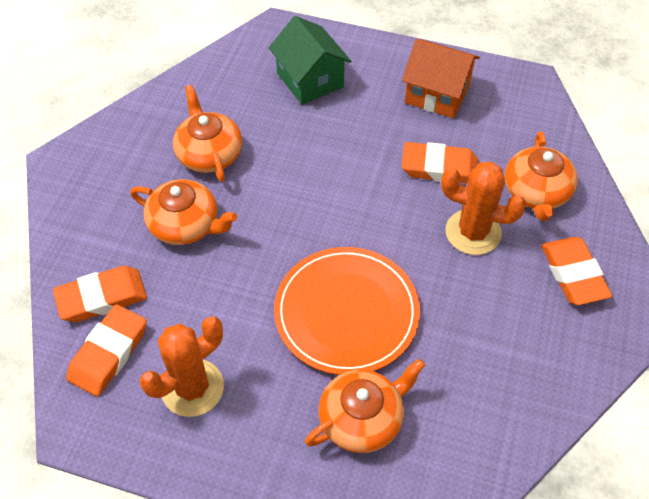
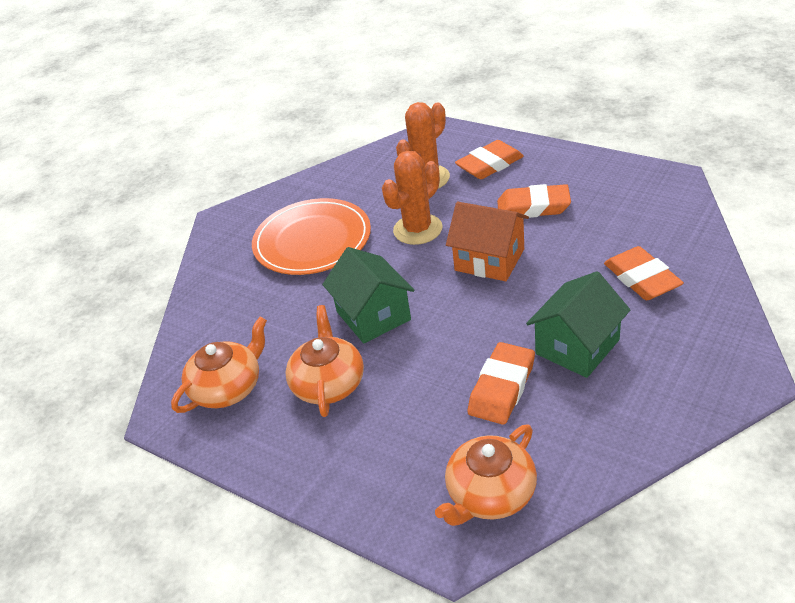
green house: [269,16,351,105] = 1 -> [322,247,414,344] [526,271,630,378] = 2
orange teapot: [130,179,237,245] [173,85,242,182] [305,359,425,453] [505,131,578,221] = 4 -> [171,317,267,413] [285,305,364,417] [435,424,537,526] = 3

